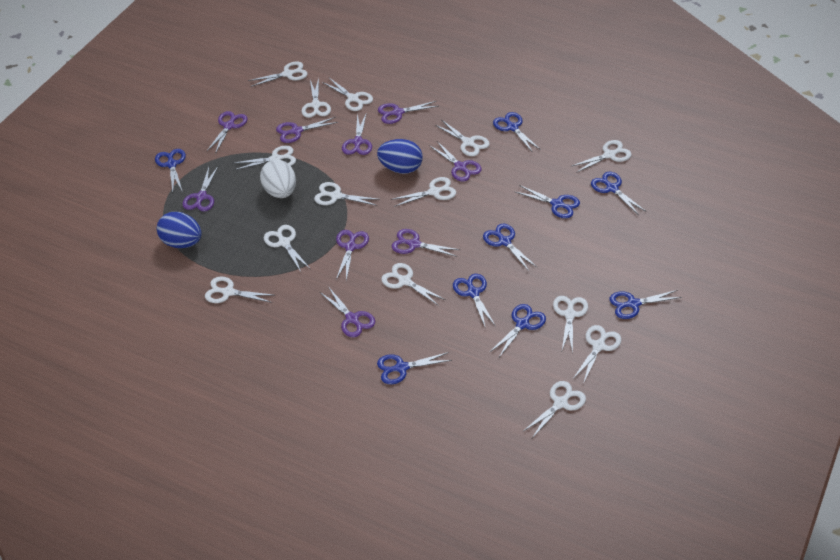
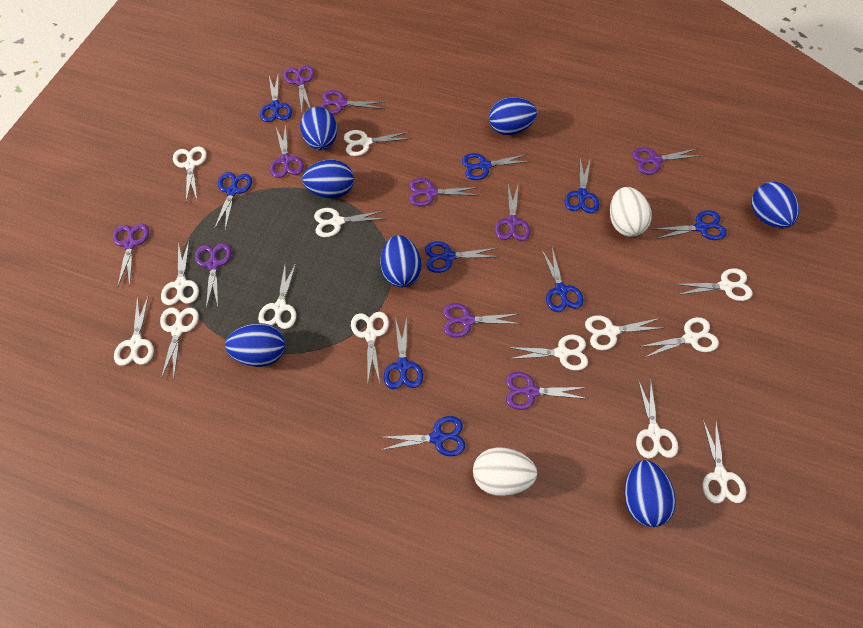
blue egg: [157,212,202,248] [377,139,423,174] = 2 -> [225,323,285,367] [300,107,337,150] [302,160,354,198] [380,235,421,287] [489,97,537,135] [624,460,676,527] [751,182,799,228] = 7
purple scissors: [183,167,218,212] [207,111,247,154] [276,117,338,143] [320,288,375,337] [336,230,369,281] [342,113,372,155] [378,101,438,124] [392,229,460,257] [430,141,482,182] = 9 -> [113,224,149,286] [195,243,232,309] [270,124,304,178] [283,65,314,112] [320,90,386,115] [409,178,479,207] [443,303,521,338] [495,184,530,241] [506,372,588,410] [632,148,699,175] = 10
white egg: [260,159,296,198] = 1 -> [473,447,537,496] [610,187,652,237] = 2

